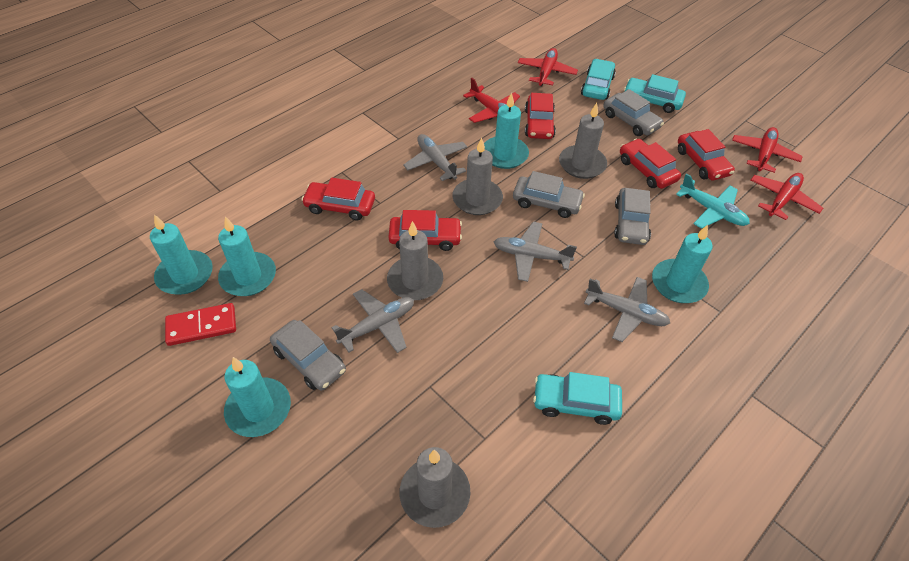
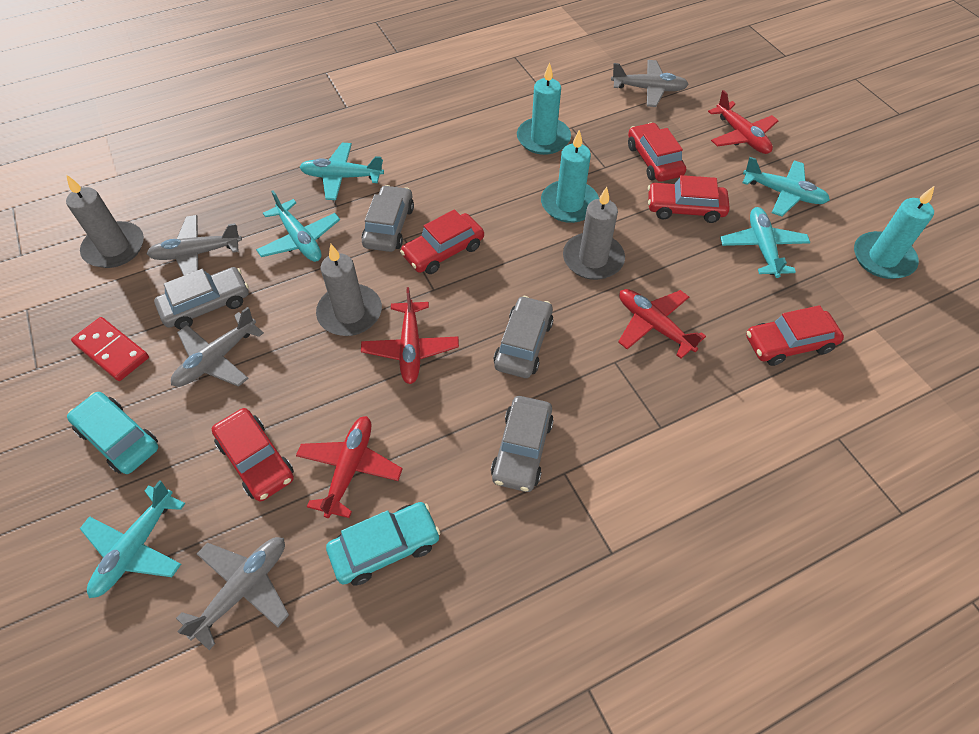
grey candle: [387,221,443,300] [399,447,470,528] [452,137,503,215] [559,103,607,179] = 4 -> [66,175,144,268] [316,244,382,336] [563,187,625,280] = 3
turquoise candle: [150,214,213,295] [218,216,276,296] [224,357,291,437] [484,92,529,169] [652,225,713,303] = 5 -> [517,63,571,155] [541,130,599,223] [854,186,934,279] = 3
turquoise car: [533,372,622,425] [581,59,616,100] [624,74,686,113] = 3 -> [67,392,158,474] [326,502,440,586] = 2
turquoise plane: [676,173,750,229] = 1 -> [80,480,185,598] [256,190,340,262] [299,143,384,200] [720,207,810,278] [742,157,830,217] = 5

